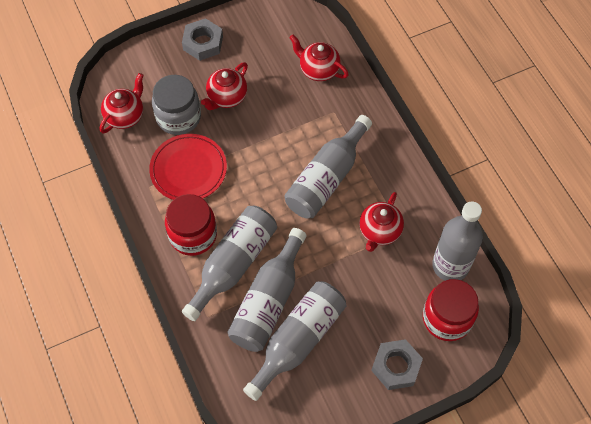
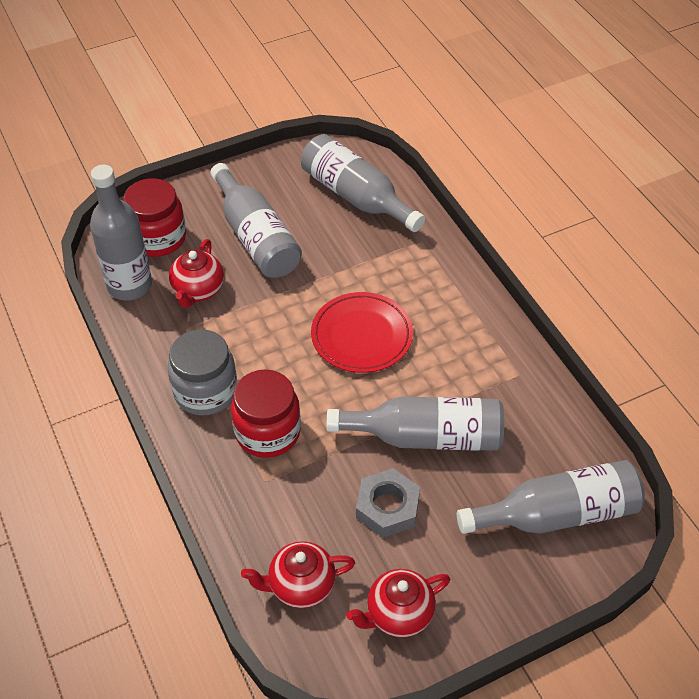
grey nut: [182,18,223,61] [371,339,423,390] = 2 -> [356,468,420,538] = 1
red teapot: [100,73,143,133] [201,62,248,110] [289,34,349,81] [359,192,404,252] = 4 -> [169,239,224,308] [241,541,355,608] [346,569,450,638] = 3

